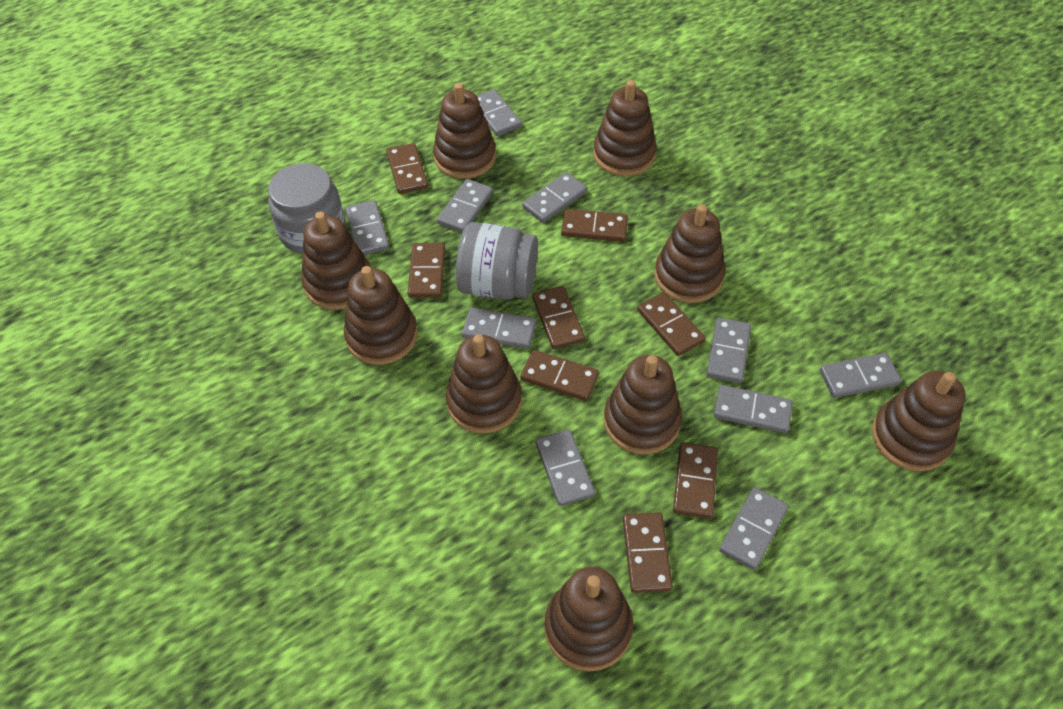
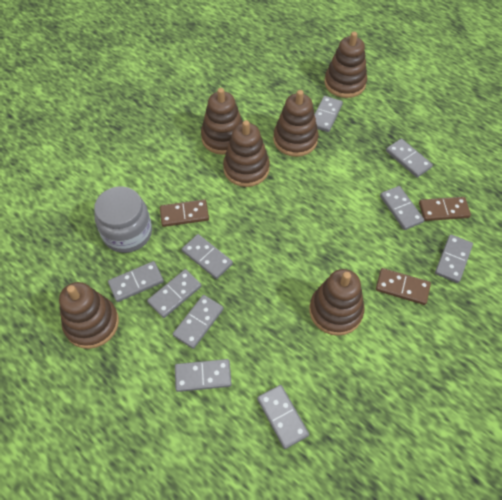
brown domino: [386,143,428,194] [408,243,445,298] [520,350,599,401] [533,286,585,349] [561,209,628,242] [623,512,673,593] [637,292,705,356] [673,442,718,519] = 8 -> [160,199,209,227] [376,268,431,305] [419,197,471,221] = 3
brown stacking toy: [302,212,371,310] [344,266,418,365] [433,83,496,179] [446,334,522,434] [545,567,633,672] [593,80,657,176] [604,355,682,455] [654,204,725,303] [872,371,965,471] = 9 -> [59,282,119,349] [201,88,243,155] [223,120,270,187] [273,90,318,157] [309,269,364,336] [324,32,367,98] = 6
grey jar: [268,164,346,254] [456,222,538,300] = 2 -> [94,186,152,253] = 1

